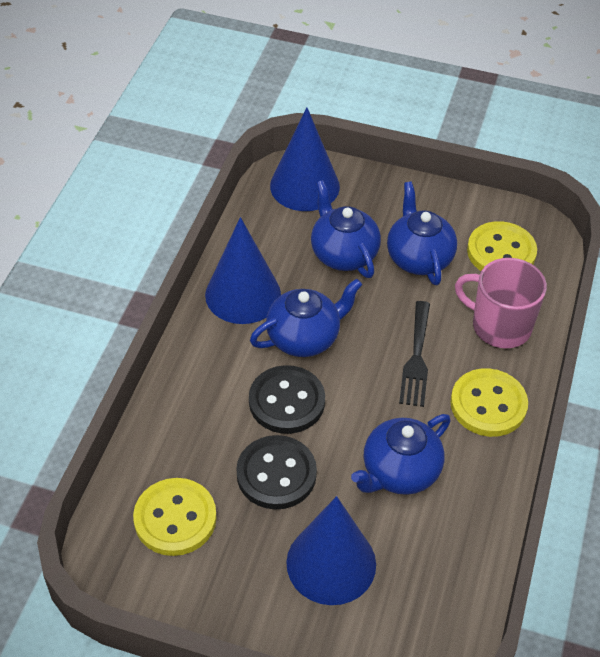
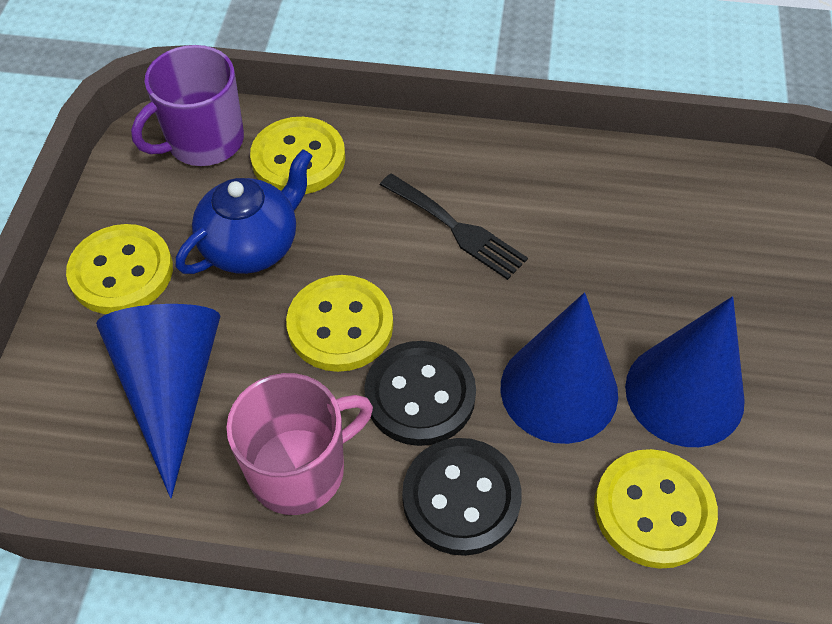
blue teapot: [250,279,362,357] [311,180,381,278] [351,414,451,495] [387,182,457,285] = 4 -> [176,149,312,274] = 1
purple mug: none = 0 -> [131,45,244,166] = 1
yellow button: [133,478,217,556] [450,368,528,437] [467,221,537,271] = 3 -> [66,224,173,314] [250,117,345,194] [286,275,393,372] [594,449,718,569] = 4

